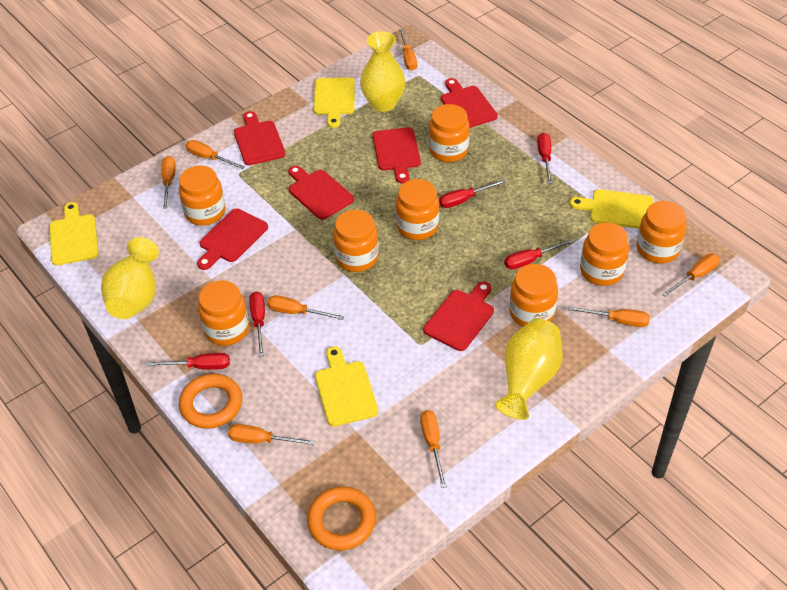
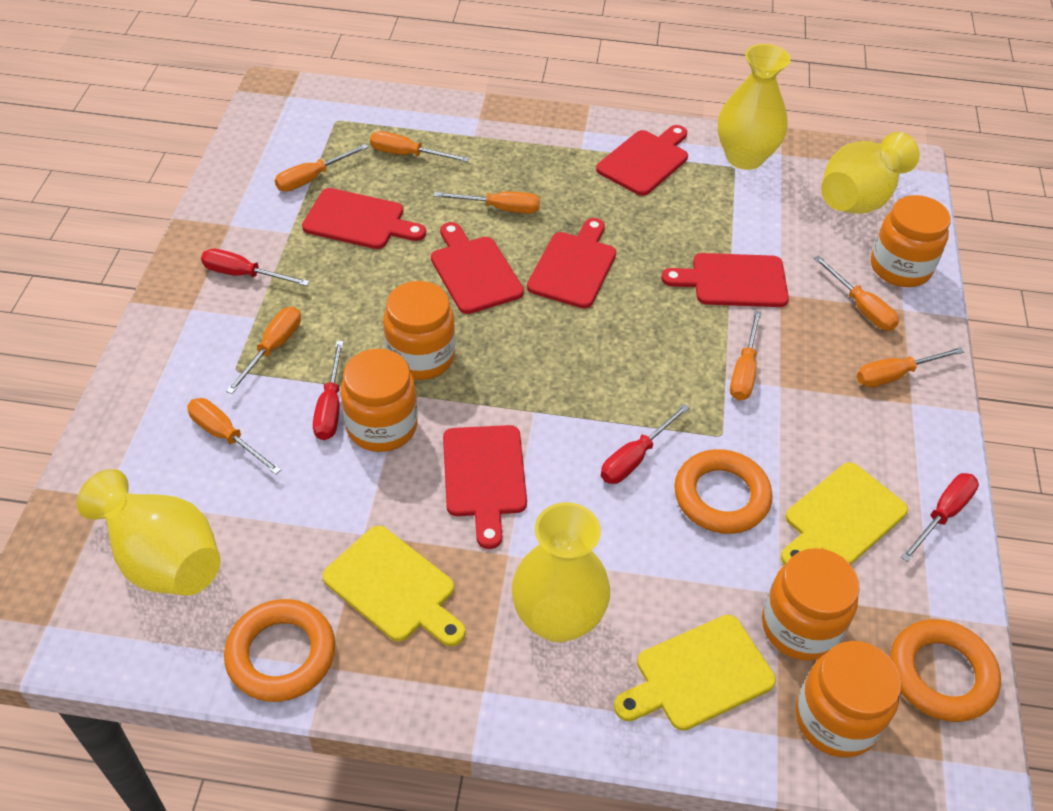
orange jar: [179,165,226,226] [198,281,249,346] [333,210,379,272] [396,179,439,240] [429,104,470,162] [509,264,558,327] [580,222,629,286] [637,201,687,263] = 8 -> [341,349,418,452] [383,281,455,380] [762,548,860,661] [796,641,901,758] [871,195,951,287] = 5
orange ring: [179,374,242,429] [307,486,376,551] = 2 -> [224,599,335,702] [674,449,772,534] [890,619,1001,722] = 3
red screwdriver: [146,353,230,370] [249,291,265,357] [439,179,506,208] [504,239,575,270] [537,133,552,184] = 5 -> [201,249,310,286] [313,341,344,440] [601,404,689,484] [901,473,979,562] = 4
yellow cutting board: [49,202,98,265] [314,77,355,128] [315,346,378,427] [570,189,653,229] = 4 -> [322,526,465,646] [614,615,776,731] [781,462,908,565] = 3
yellow vase: [101,237,159,319] [360,31,406,112] [495,318,563,420] = 3 -> [77,469,221,596] [512,502,610,643] [718,44,791,170] [821,132,920,214] = 4

